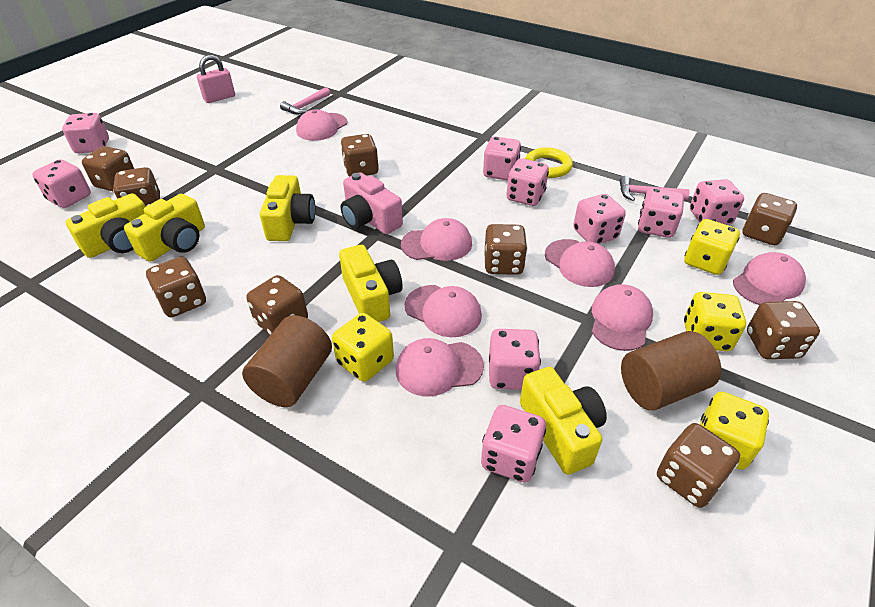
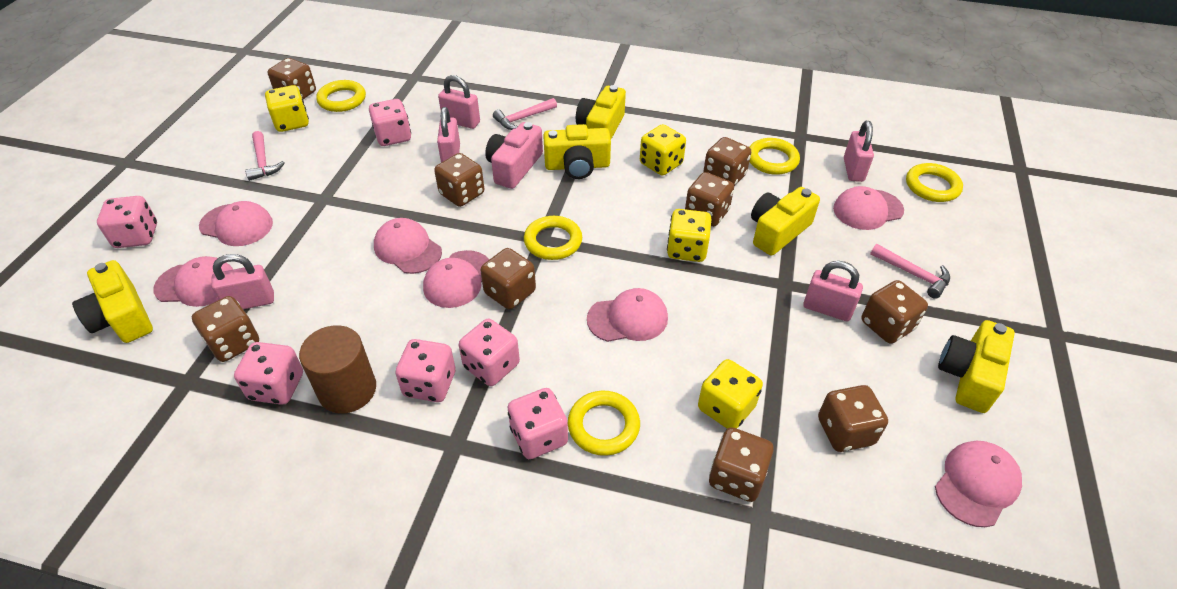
brown cylinder: [242,315,332,407] [621,331,721,410] = 2 -> [299,325,376,414] = 1
pink dice: [32,159,91,208] [62,113,109,153] [481,405,546,483] [483,136,521,181] [489,329,541,390] [506,158,549,206] [573,194,626,244] [638,188,684,238] [690,179,744,225] = 9 -> [97,196,157,248] [234,342,303,405] [369,99,411,146] [395,339,456,402] [459,319,520,386] [508,388,568,459] = 6
pink hammer: [280,87,330,114] [619,176,690,201] = 2 -> [245,131,285,181] [493,98,557,130] [870,244,950,299] = 3
pink padlock: [197,55,235,103] = 1 -> [211,254,274,309] [437,107,460,163] [438,75,480,129] [803,261,863,321] [844,121,874,182] = 5
yellow ring: [525,147,573,178] = 1 -> [316,80,366,112] [524,216,582,260] [568,391,640,456] [749,138,800,175] [906,163,963,202] = 5

